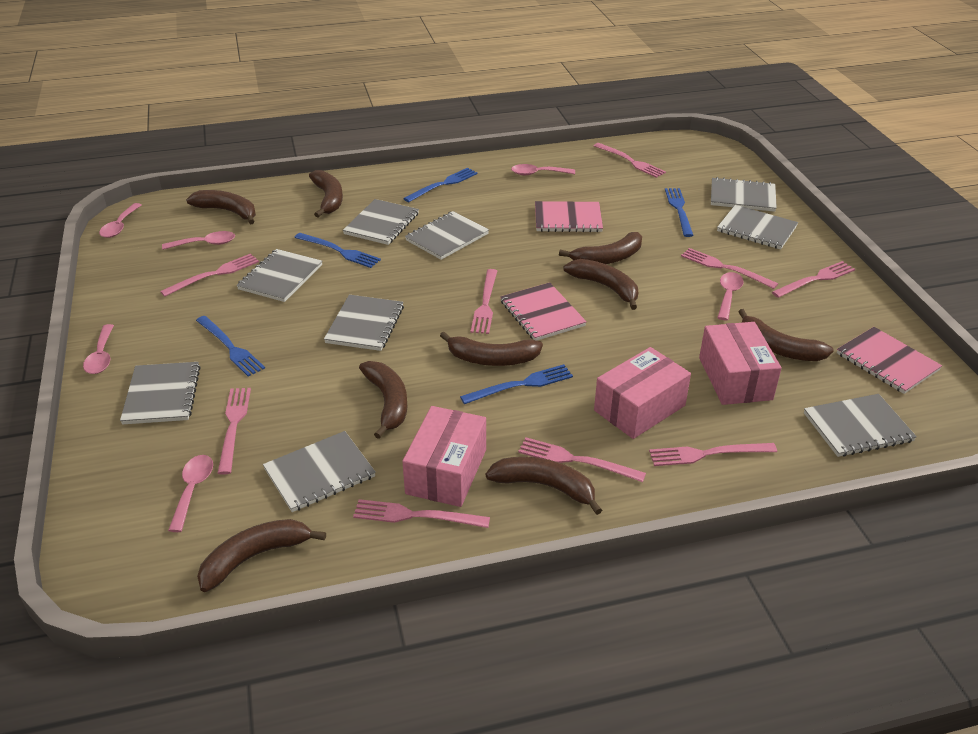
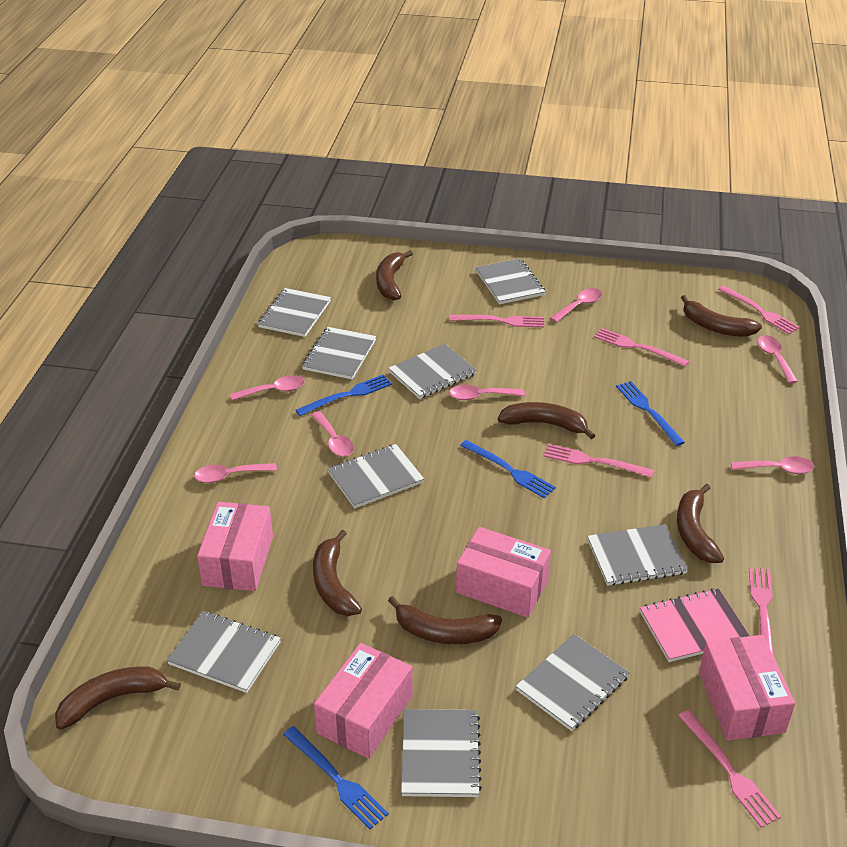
blue fork: [196,316,265,377] [294,233,381,268] [403,168,478,202] [460,364,573,404] [665,188,694,237] = 5 -> [283,726,389,829] [295,375,392,416] [460,440,556,498] [616,381,685,446] = 4
brown banana: [186,190,256,225] [197,519,326,592] [309,170,343,217] [359,361,408,439] [440,332,543,366] [486,457,602,515] [559,232,642,264] [563,259,638,310] [738,309,834,361] = 9 -> [55,666,181,730] [313,530,362,616] [376,250,413,300] [388,596,502,644] [498,402,595,439] [677,484,724,563] [681,295,762,337] = 7
pink box: [402,406,486,507] [594,347,691,439] [699,322,782,405] = 3 -> [197,502,273,591] [314,643,413,759] [456,527,551,618] [699,635,795,741] = 4
pink fork: [160,254,259,297] [218,388,251,475] [353,499,490,528] [471,269,497,334] [518,437,646,482] [594,143,666,178] [649,443,777,466] [681,248,778,289] [772,261,855,298] = 9 -> [449,315,544,328] [544,444,654,478] [594,328,689,367] [678,710,781,828] [718,286,800,334] [749,567,774,656] = 6
pink notebook: [500,282,587,341] [535,201,603,232] [837,327,942,394] = 3 -> [640,588,750,662] = 1
pink spoon: [83,324,114,374] [99,203,142,238] [162,231,235,250] [168,455,213,532] [511,164,575,175] [717,272,744,320] = 6 -> [194,463,277,483] [230,375,305,401] [311,411,354,457] [449,385,525,400] [550,288,602,323] [731,456,814,474] [758,335,798,384] = 7

